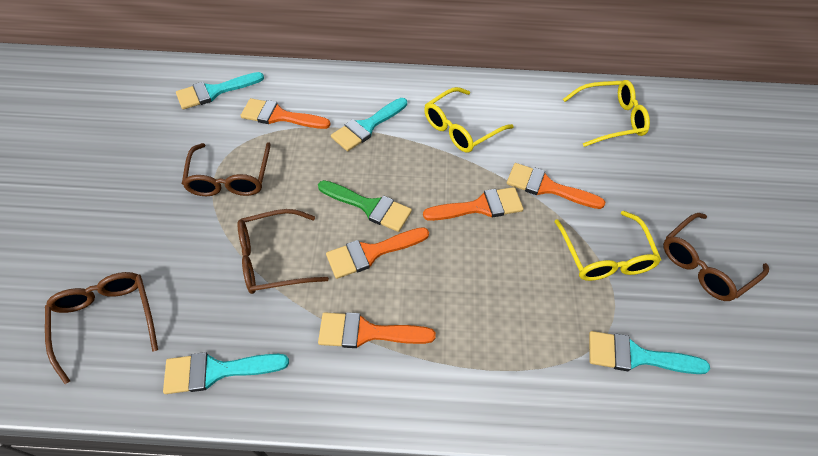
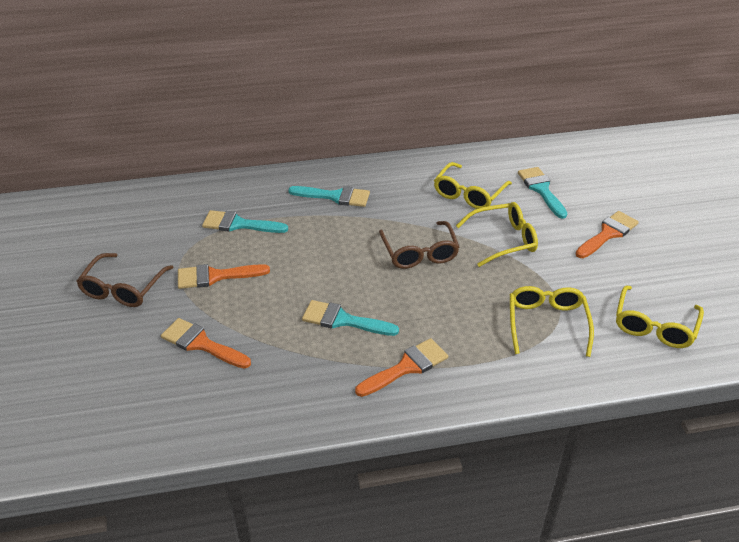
brown glasses: [45,272,158,384] [182,142,271,196] [238,209,329,294] [663,213,769,301] = 4 -> [76,253,174,307] [379,221,459,269] = 2
green brush: [318,180,412,232] = 1 -> none = 0
orange brush: [240,98,331,129] [318,312,436,348] [326,227,429,279] [423,187,524,221] [507,163,605,209] = 5 -> [161,318,251,369] [178,264,270,289] [355,338,448,397] [576,211,639,258] = 4
yellow glasses: [424,87,514,153] [554,211,661,281] [563,80,650,147] = 3 -> [434,162,512,209] [456,202,538,267] [510,286,594,357] [616,286,704,348] = 4

